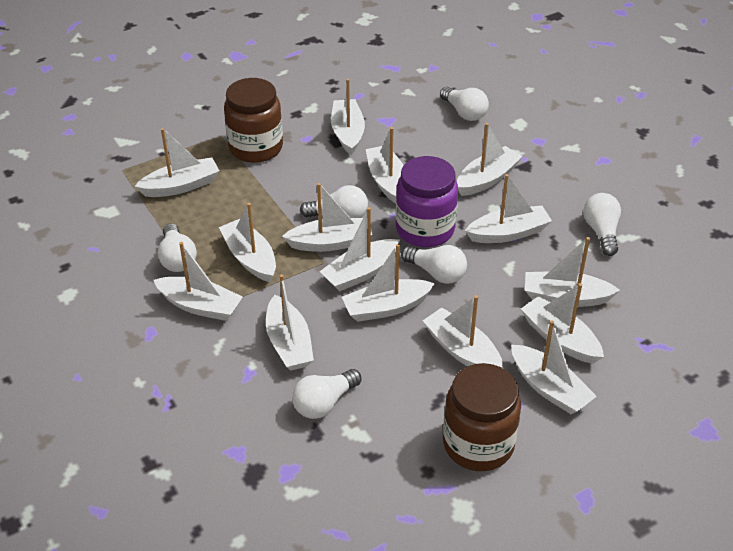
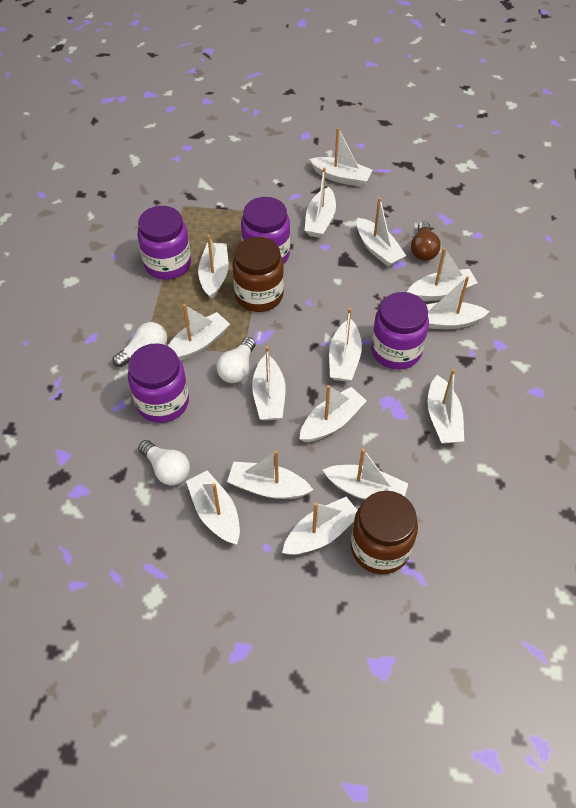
brown light bulb: none = 0 -> [411,221,441,261] = 1
purple jar: [396,156,458,247] = 1 -> [128,343,189,423] [137,206,191,280] [241,197,290,264] [371,292,429,370] = 4
white light bulb: [158,223,197,272] [292,369,361,419] [300,185,368,218] [401,245,467,284] [440,87,489,121] [583,193,621,256] = 6 -> [112,322,167,367] [138,440,190,485] [217,337,256,383] = 3

